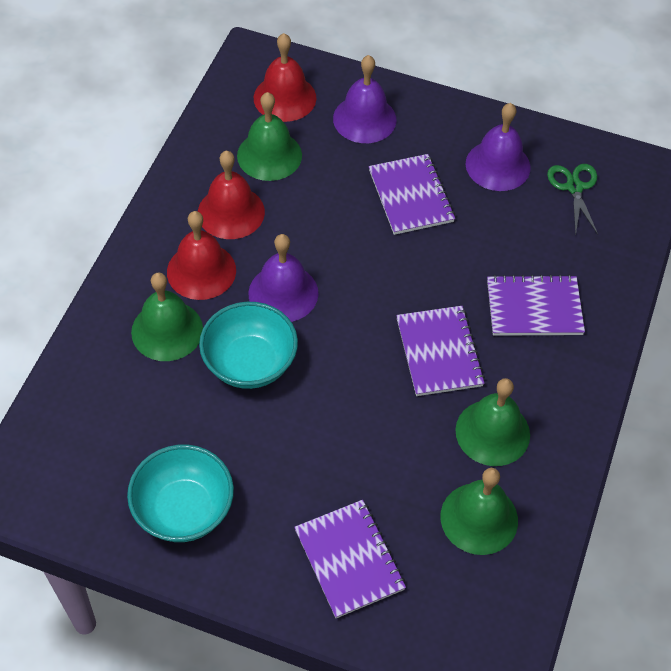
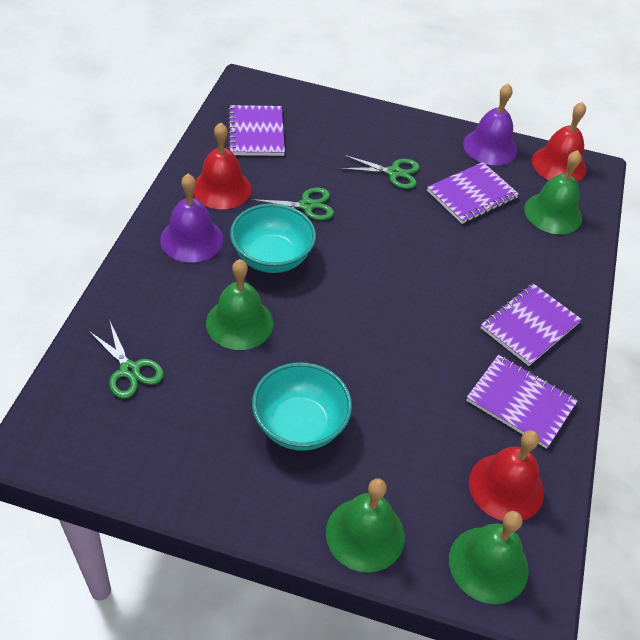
green scissors: [547,164,598,236] = 1 -> [88,319,164,399] [250,187,334,220] [340,155,420,189] = 3
purple bell: [248,234,318,322] [333,55,396,143] [466,103,531,191] = 3 -> [160,174,223,263] [463,83,517,165] = 2

